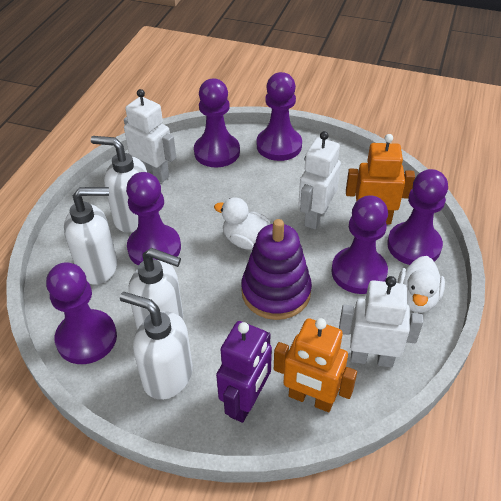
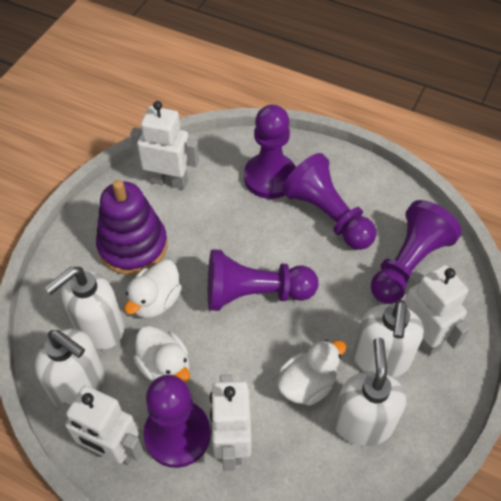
orange robot: [274,318,357,412] [346,134,415,225] = 2 -> none = 0
purple pawn: [46,262,117,364] [126,172,181,266] [194,79,240,167] [257,72,302,161] [331,195,388,294] [387,169,448,265] = 6 -> [143,375,211,468] [208,249,318,311] [244,105,296,199] [282,153,376,250] [371,200,462,304] = 5
purple robot: [216,321,272,423] = 1 -> none = 0
white duck: [214,197,271,250] [398,256,445,313] = 2 -> [125,260,182,318] [133,326,190,382] [277,340,346,406] = 3
white robot: [124,89,176,183] [298,131,341,229] [339,276,423,368] = 3 -> [57,386,143,465] [130,101,199,190] [210,375,251,471] [404,265,470,356] = 4

